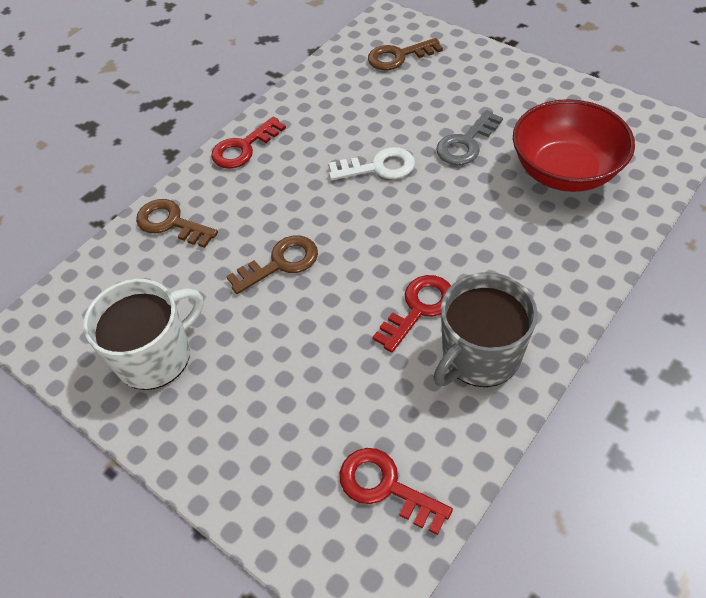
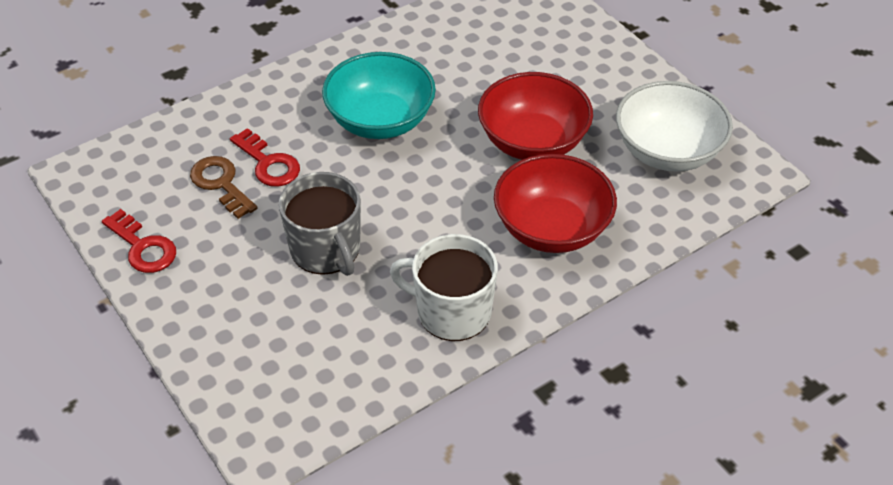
brown key: [136,199,218,248] [226,236,318,294] [368,38,443,70] = 3 -> [190,156,257,219] = 1
grey key: [436,110,503,165] = 1 -> none = 0
red bowl: [513,99,635,192] = 1 -> [478,72,593,160] [494,154,617,253] = 2
red key: [211,117,286,169] [340,448,453,535] [373,275,451,353] = 3 -> [102,209,176,273] [230,128,300,187] = 2
turquoise bowl: none = 0 -> [322,52,436,139] = 1
white bowl: none = 0 -> [616,81,733,172] = 1
white key: [329,147,415,180] = 1 -> none = 0

